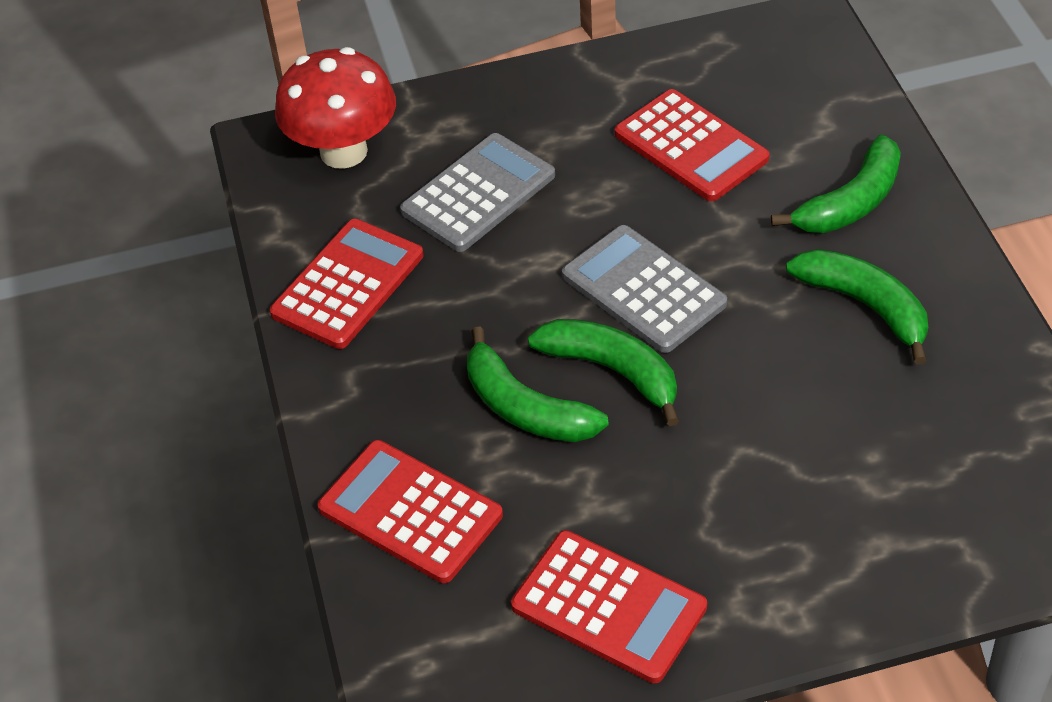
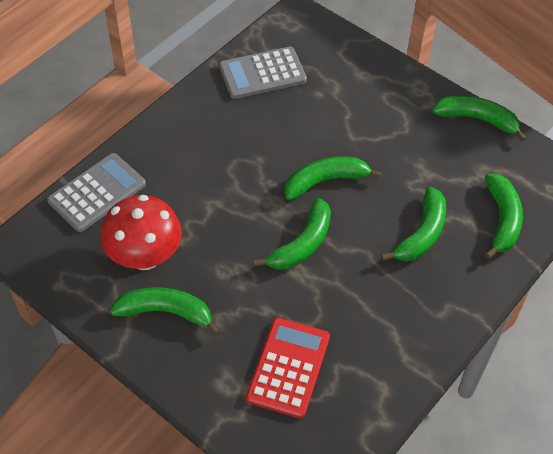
green banana: [467,326,609,442] [528,319,679,426] [771,135,901,233] [786,249,928,364] = 4 -> [110,287,220,336] [253,198,331,269] [285,157,382,200] [381,187,446,261] [432,96,527,142] [485,173,523,259] = 6
red calculator: [270,219,424,349] [317,440,503,583] [511,530,707,683] [615,89,770,201] = 4 -> [246,318,330,419] = 1

